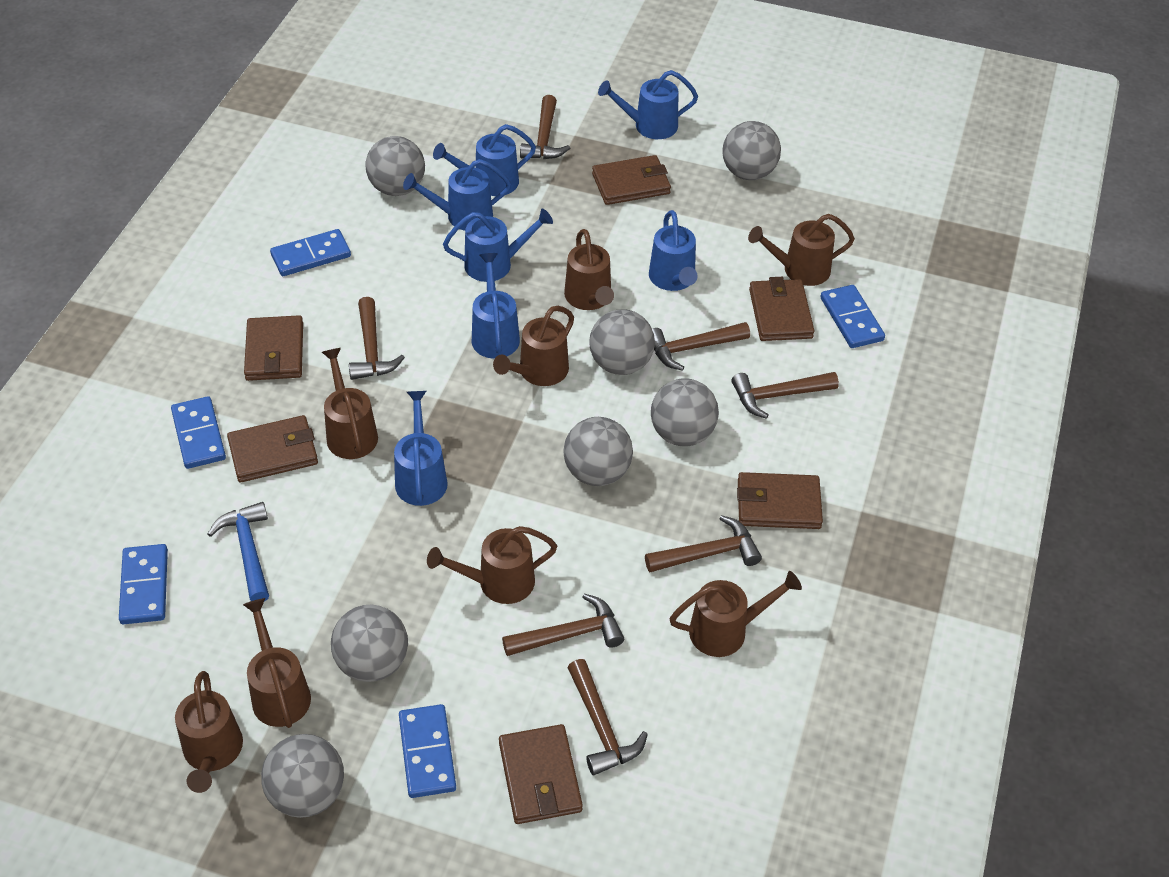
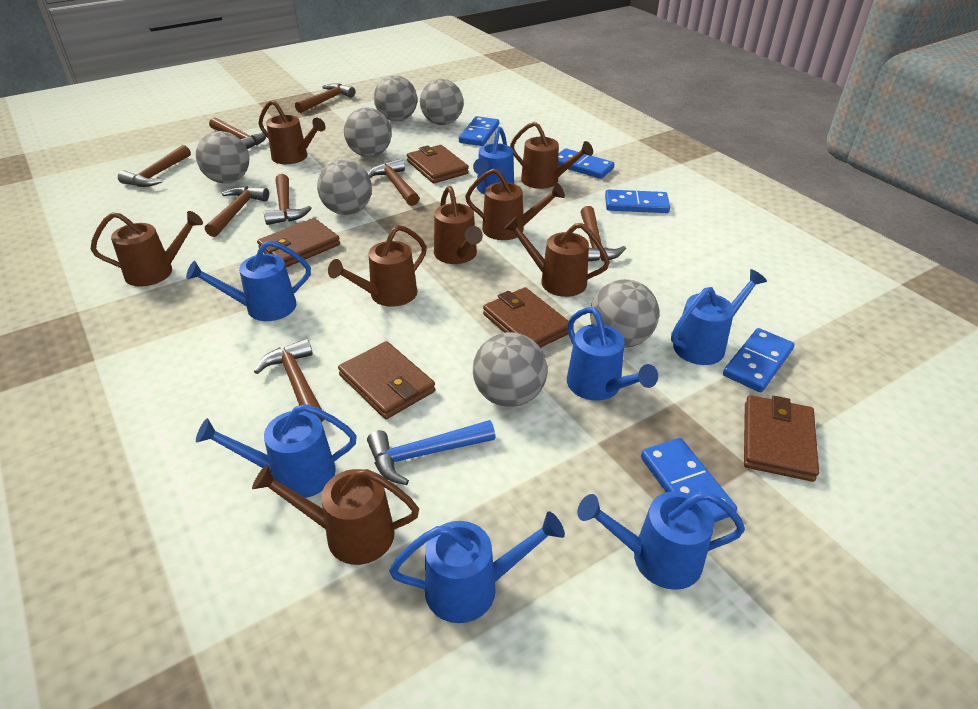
brown hammer: [349,297,405,380] [502,593,624,656] [520,95,570,159] [567,659,648,775] [645,515,762,572] [652,322,750,371] [731,372,839,419] = 7 -> [118,145,191,187] [205,186,269,237] [209,117,266,149] [254,338,324,422] [264,174,312,225] [295,83,355,113] [368,159,419,206] [581,206,626,261] = 8
brown wallet: [227,415,318,483] [244,315,303,381] [499,724,583,824] [592,155,671,205] [737,472,823,529] [749,277,814,341] = 6 -> [257,218,340,267] [338,341,435,419] [407,145,469,183] [483,287,569,348] [744,395,819,482] = 5

